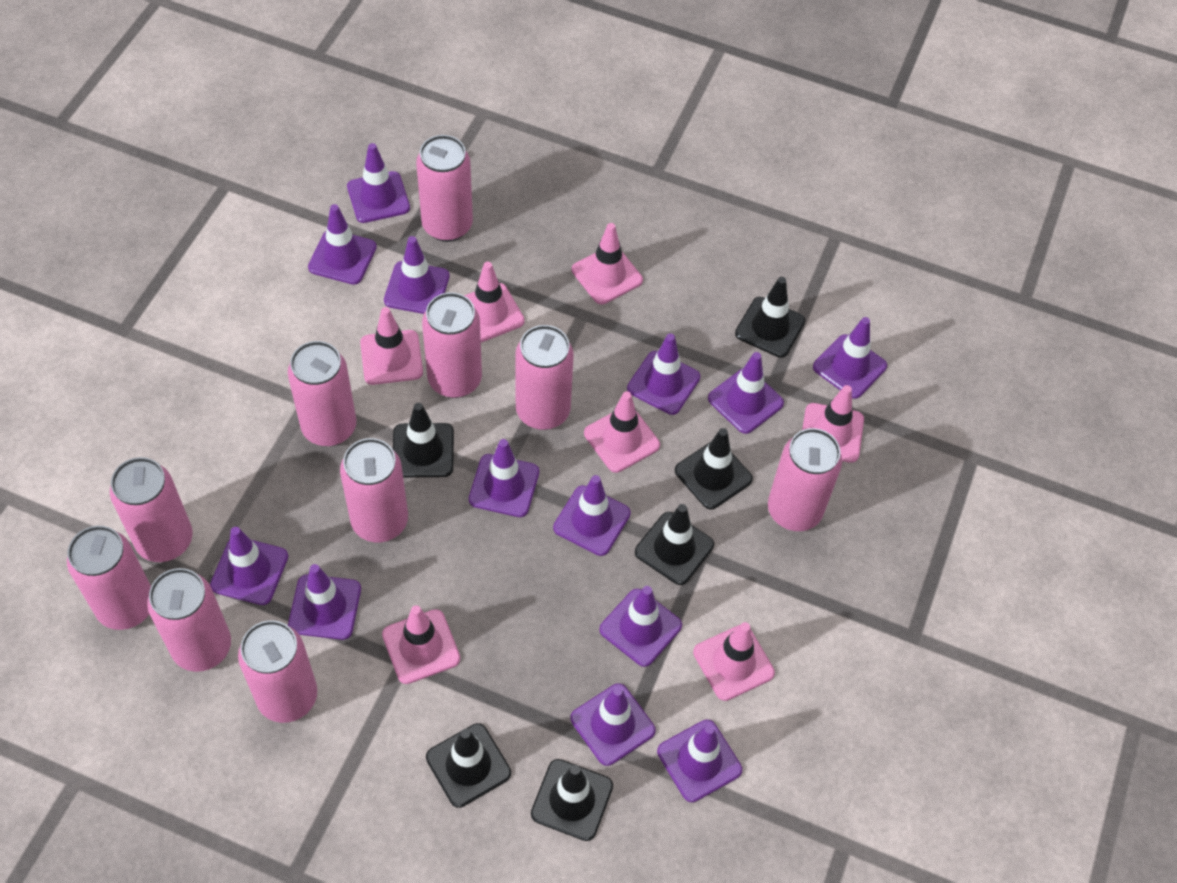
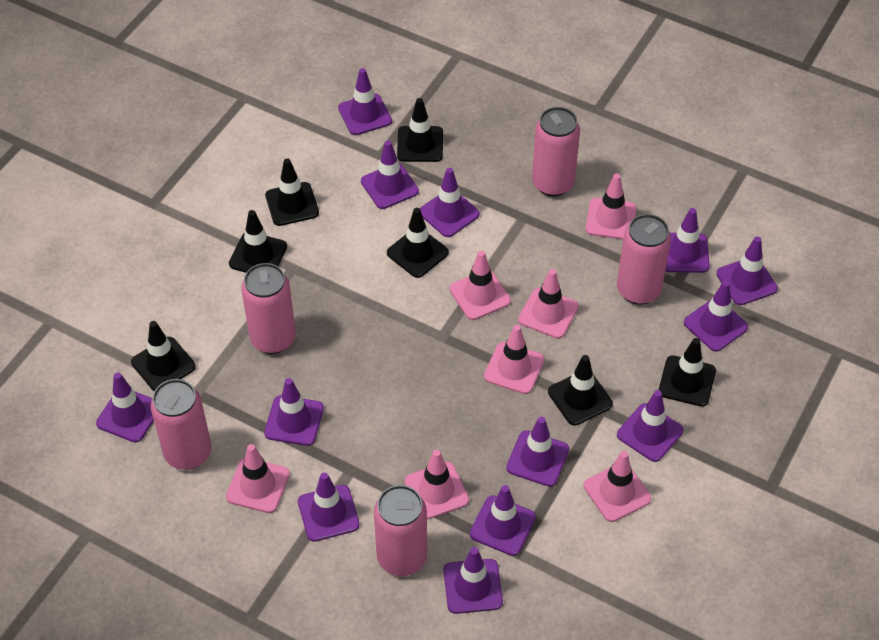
black traffic cone: [393,403,454,477] [426,723,511,808] [531,759,613,841] [635,504,714,585] [675,428,753,509] [735,277,805,358] = 6 -> [131,321,196,391] [229,210,287,273] [265,159,319,226] [387,208,449,278] [397,98,443,162] [548,355,613,426] [659,338,716,407] = 7
pink can: [67,526,151,630] [110,457,193,562] [147,568,231,672] [238,620,317,723] [288,341,357,446] [340,438,408,542] [416,135,473,242] [422,292,482,398] [515,325,574,430] [768,428,842,531] = 10 -> [151,379,211,470] [241,263,296,354] [374,485,427,576] [532,107,580,197] [617,214,671,305] = 5

